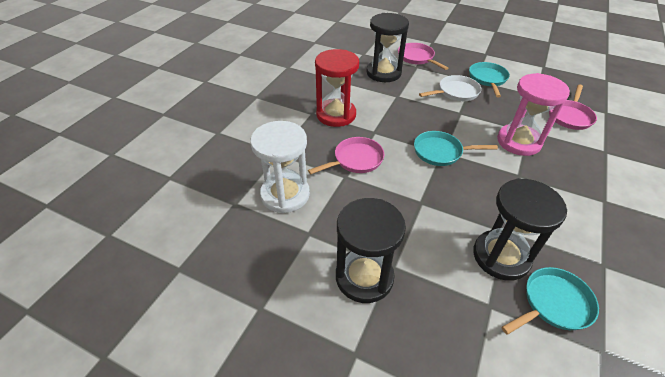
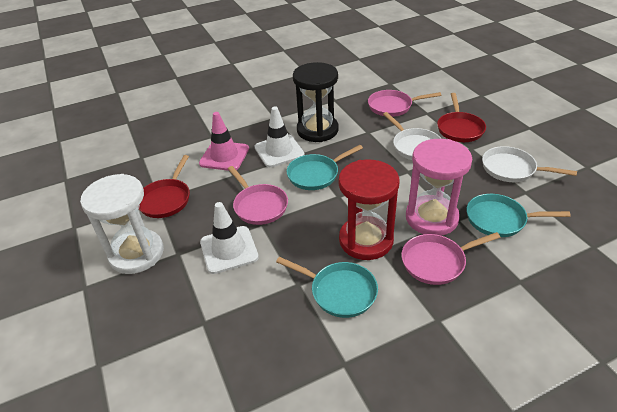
black hourglass: [336,198,406,303] [366,13,409,82] [473,178,567,281] = 3 -> [293,62,339,142] = 1
pink traffic cone: none = 0 -> [199,112,249,171] = 1
red pan: none = 0 -> [139,155,190,218] [437,93,486,142] = 2
white pan: [419,75,482,101] = 1 -> [383,112,441,160] [482,146,577,182] = 2
white traffic cone: none = 0 -> [200,202,259,274] [255,106,305,167] = 2

